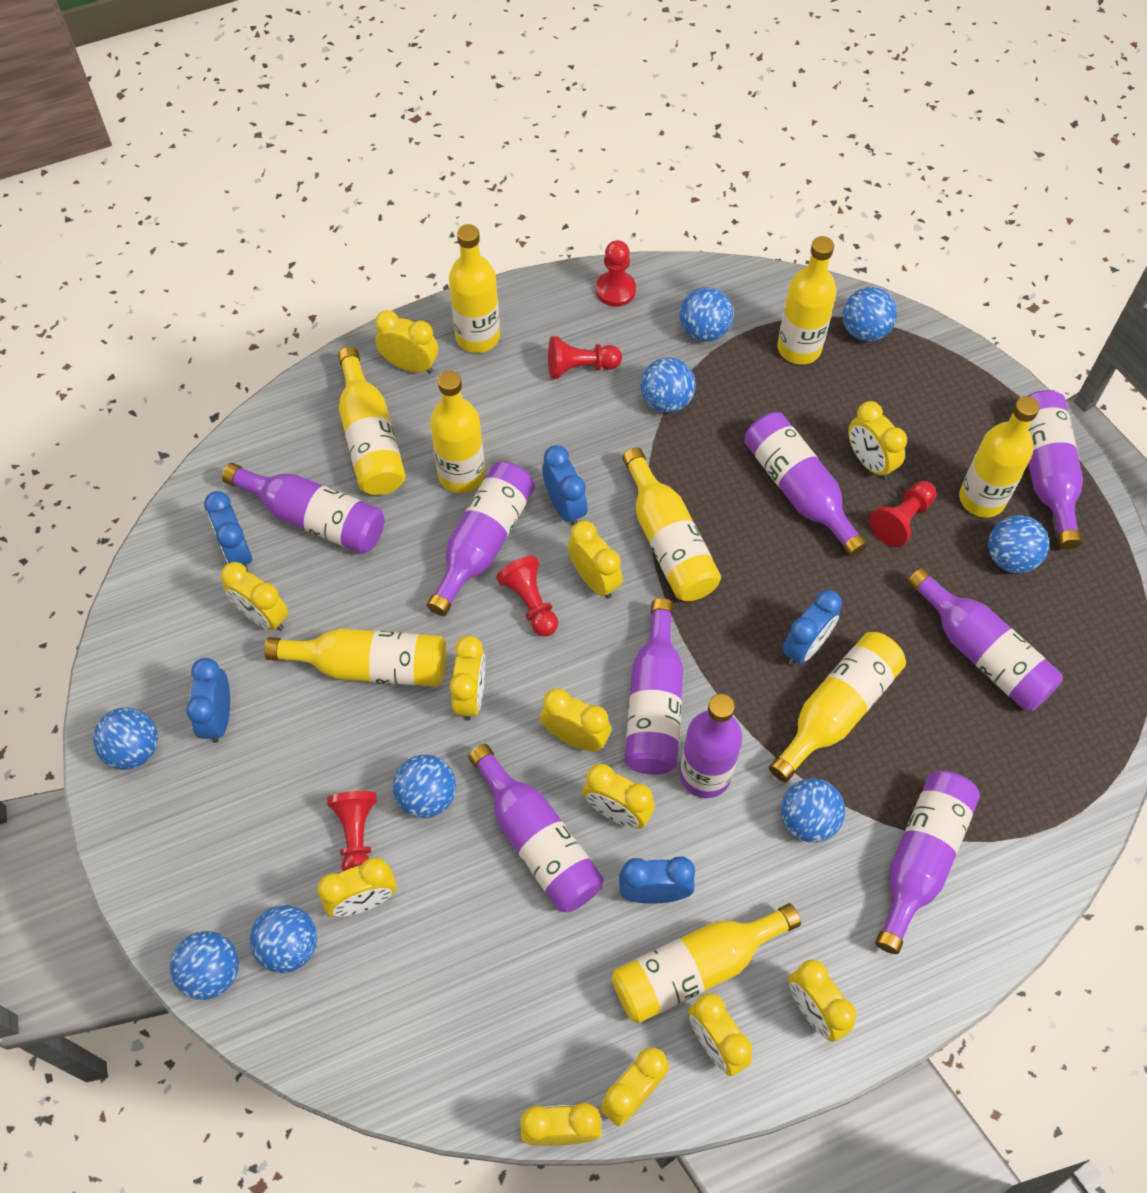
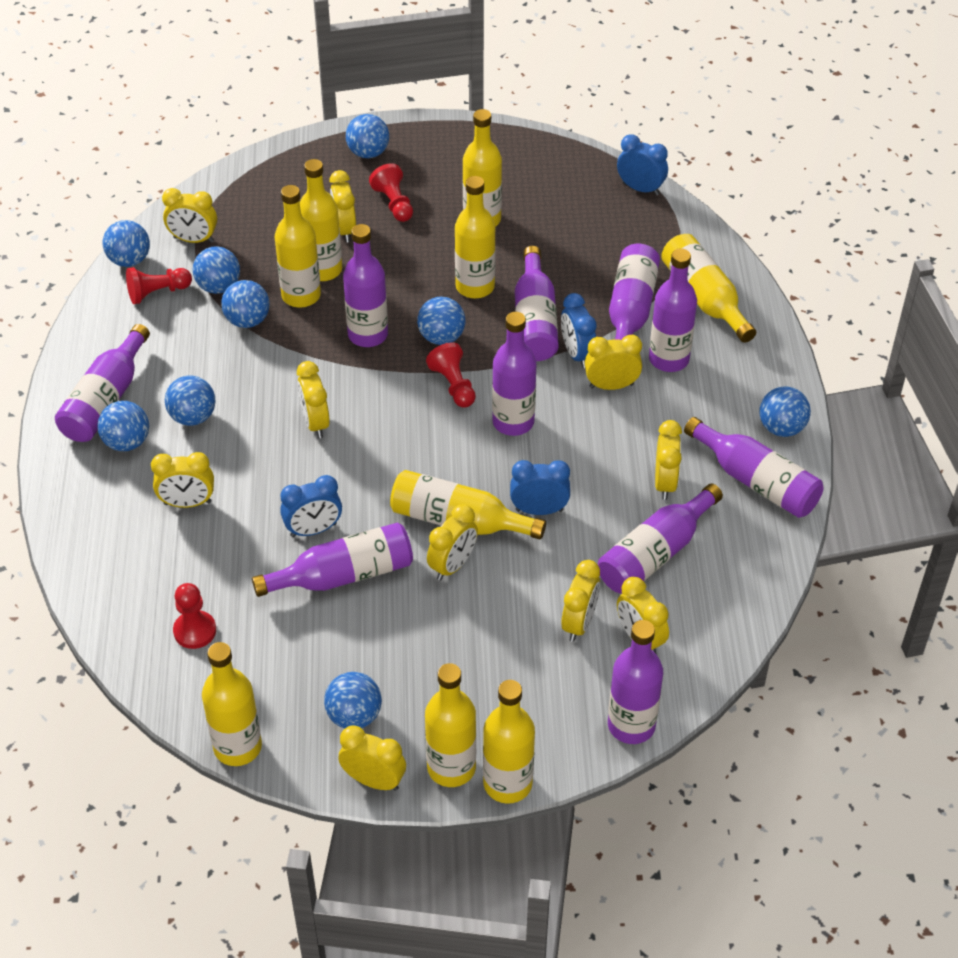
blue clock: [186,658,230,743] [204,491,252,571] [542,445,588,526] [619,856,695,904] [782,590,842,665] = 5 -> [280,475,342,537] [510,460,570,515] [561,293,597,368] [617,134,668,195] = 4
purple bottle: [222,463,385,554] [427,462,535,616] [468,744,604,912] [625,598,683,775] [680,694,742,798] [744,412,868,557] [875,770,980,954] [907,568,1063,711] [1028,390,1083,549] = 9 -> [55,324,150,442] [252,522,413,597] [343,224,388,347] [492,312,537,436] [515,246,559,361] [598,483,723,594] [608,620,663,744] [609,244,660,340] [649,249,697,372] [684,417,824,518] = 10
red pawn: [327,791,377,871] [496,556,558,636] [548,336,622,379] [596,240,636,307] [869,481,936,547] = 5 -> [126,267,192,304] [173,583,216,649] [369,163,413,222] [426,342,476,408] = 4
yellow clock: [221,562,288,631] [318,857,397,917] [375,310,438,373] [450,636,485,721] [520,1103,602,1146] [540,689,611,752] [568,521,623,599] [583,764,655,829] [600,1047,669,1126] [688,993,752,1076] [788,960,856,1042] [848,401,907,480] = 12 -> [151,452,214,508] [162,188,217,243] [297,361,330,438] [329,170,356,243] [338,725,406,791] [427,504,478,581] [561,560,600,642] [585,335,642,390] [617,577,669,654] [655,420,682,500] = 10

